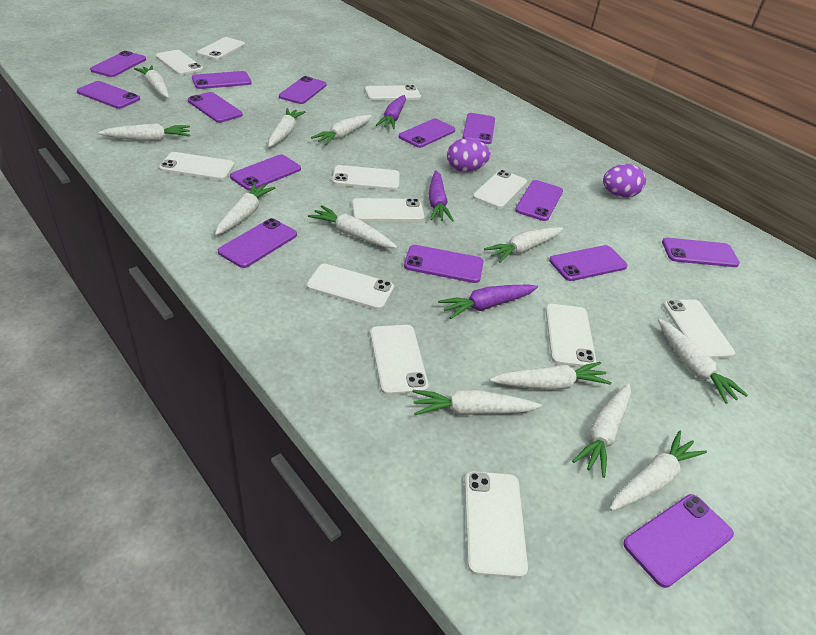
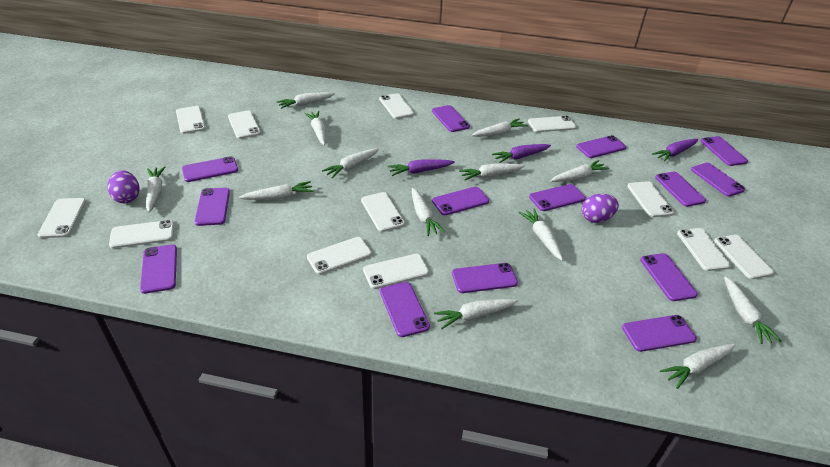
white carrot: [98,123,190,141] [134,65,169,98] [215,182,275,235] [268,108,305,147] [308,205,397,248] [311,115,372,145] [412,389,542,415] [484,227,563,263] [489,362,612,390] [572,383,631,478] [610,430,707,511] [658,319,748,404] = 12 -> [146,166,165,212] [239,181,314,200] [277,92,335,109] [304,111,326,145] [322,148,379,179] [412,188,445,236] [434,299,519,329] [459,164,525,180] [472,118,528,137] [519,209,563,261] [551,160,609,182] [660,344,735,389] [724,276,781,344] = 13

